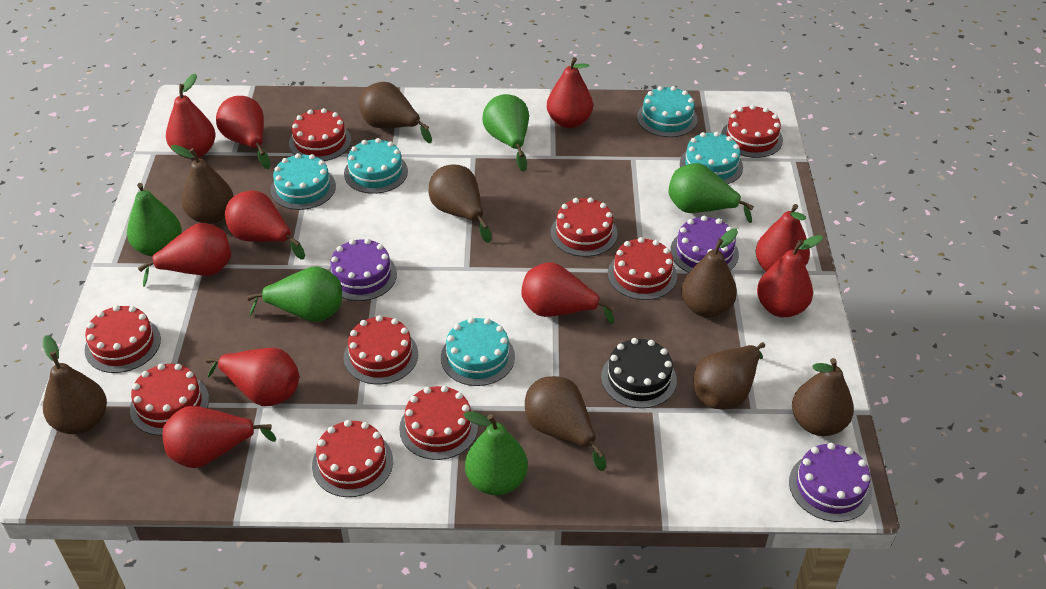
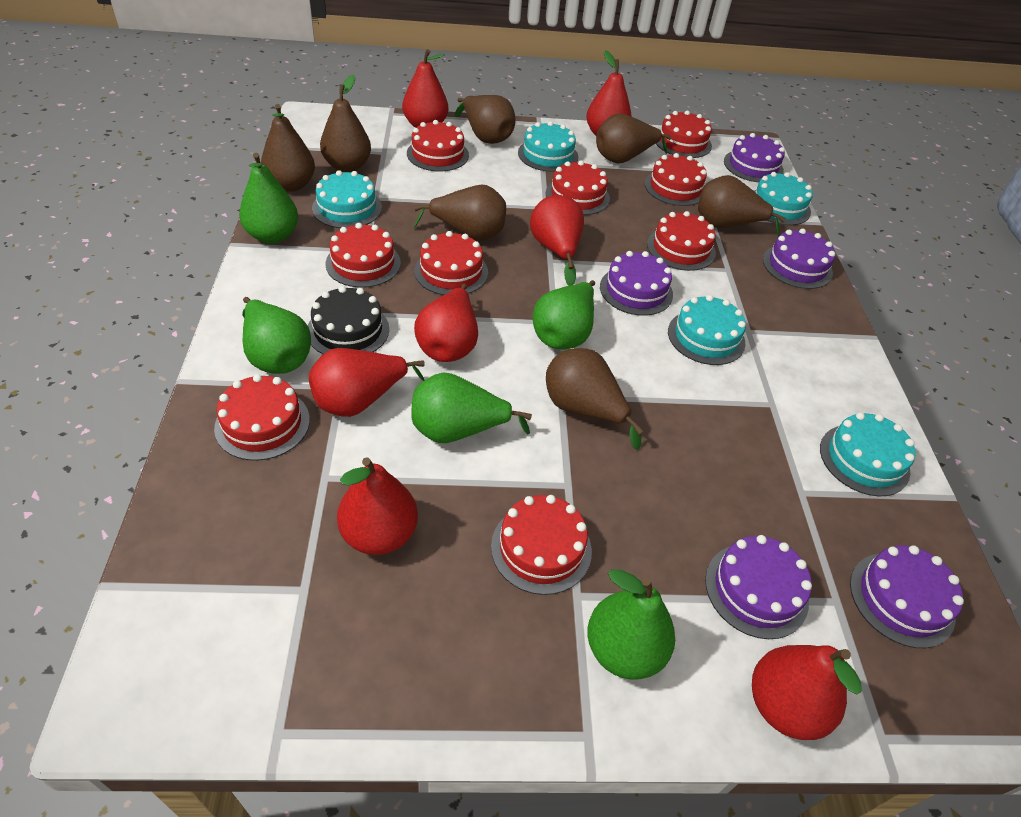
brown pear: [43,335,107,434] [171,145,234,224] [359,82,432,143] [429,165,491,243] [525,376,606,471] [681,228,738,318] [694,342,765,410] [792,358,854,436] = 8 -> [261,104,315,192] [320,75,371,172] [414,185,506,241] [455,95,515,144] [546,348,644,450] [596,114,671,164] [698,175,786,237] = 7
purple cake: [328,238,397,301] [670,216,739,273] [789,443,872,522] = 3 -> [600,251,673,316] [705,535,812,639] [724,133,785,182] [763,228,835,289] [850,545,964,648] = 5
red pear: [138,223,231,287] [163,406,276,468] [166,74,216,159] [206,348,299,406] [216,96,270,169] [225,191,305,260] [521,262,614,324] [547,57,593,128] [755,204,810,271] [757,235,823,318] = 10 -> [309,348,425,417] [337,457,418,555] [402,49,448,128] [414,284,478,362] [530,195,584,286] [586,50,632,136] [752,645,862,740] = 7

